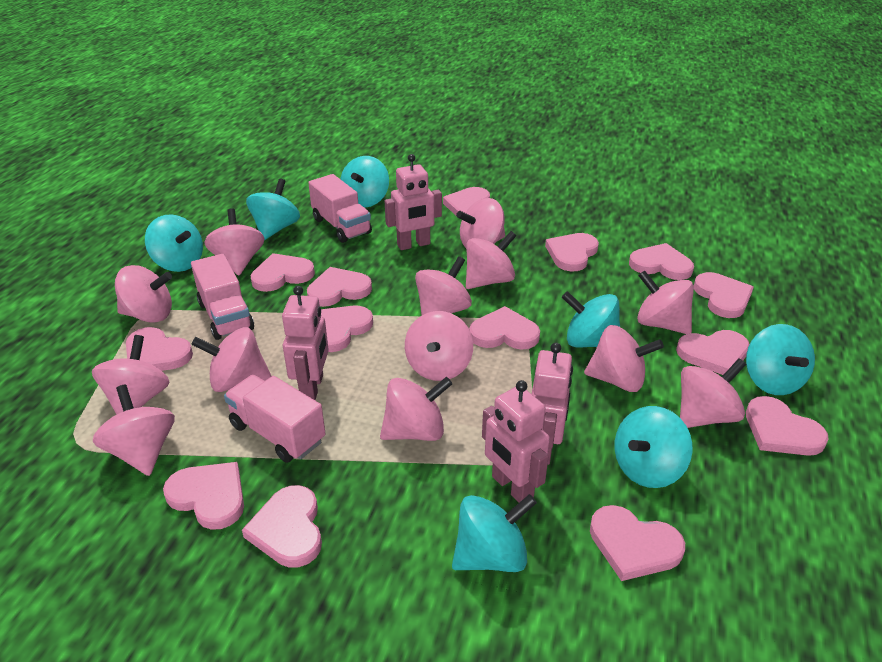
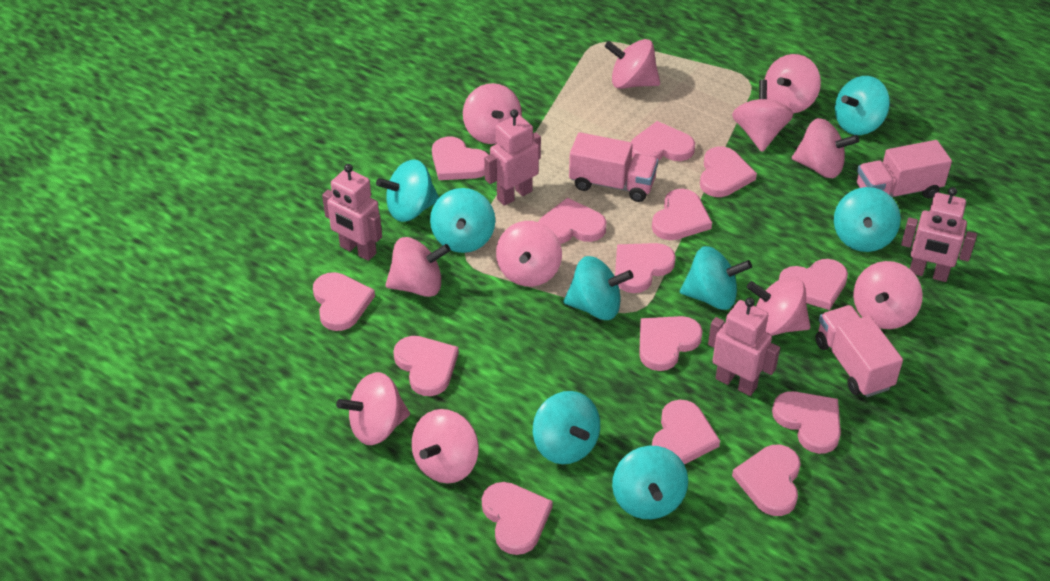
pink spinning top: [92,335,170,415] [93,385,175,476] [115,265,172,323] [191,327,271,392] [204,208,264,275] [380,377,452,441] [405,311,473,381] [415,256,472,315] [456,198,505,248] [466,231,516,289] [584,325,664,392] [637,270,694,334] [680,358,746,428] = 13 -> [336,372,410,445] [386,237,451,297] [411,409,479,483] [463,83,522,144] [496,221,562,287] [605,39,660,89] [732,80,793,152] [747,276,810,336] [765,54,821,113] [792,118,859,178] [853,261,923,329] = 11
turquoise spinning top: [145,214,203,272] [246,178,300,240] [340,156,389,208] [452,494,537,572] [562,291,620,347] [615,406,692,488] [746,324,815,395] = 7 -> [376,159,439,222] [430,188,495,253] [533,391,600,464] [564,256,633,320] [612,446,688,519] [680,246,752,310] [834,187,901,252] [835,76,890,135] = 8

